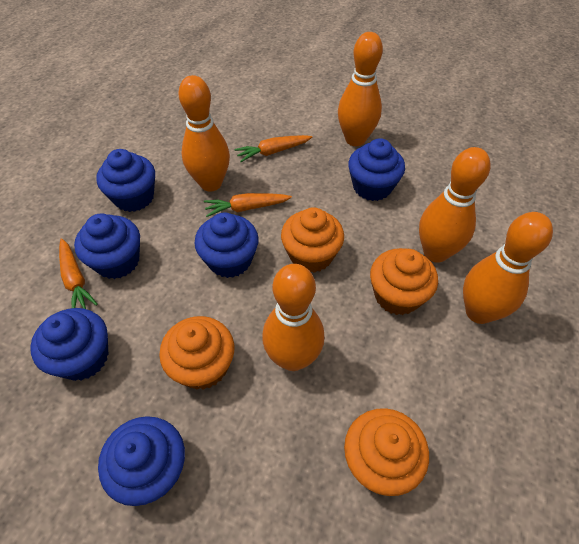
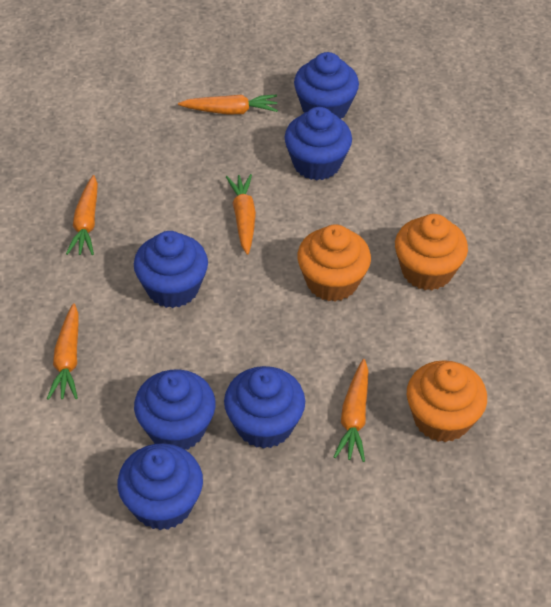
orange bowling pin: [178,75,230,192] [262,264,325,371] [338,32,383,146] [419,147,491,263] [463,212,553,324] = 5 -> none = 0
orange carrot: [59,239,98,309] [204,193,292,217] [235,135,312,162] = 3 -> [47,303,79,400] [66,175,98,255] [178,94,278,115] [226,174,256,255] [334,359,369,462] = 5
orange cupcake: [159,316,234,390] [281,207,344,273] [344,408,429,496] [370,248,438,315] = 4 -> [297,224,371,302] [395,214,468,290] [407,360,487,442] = 3

